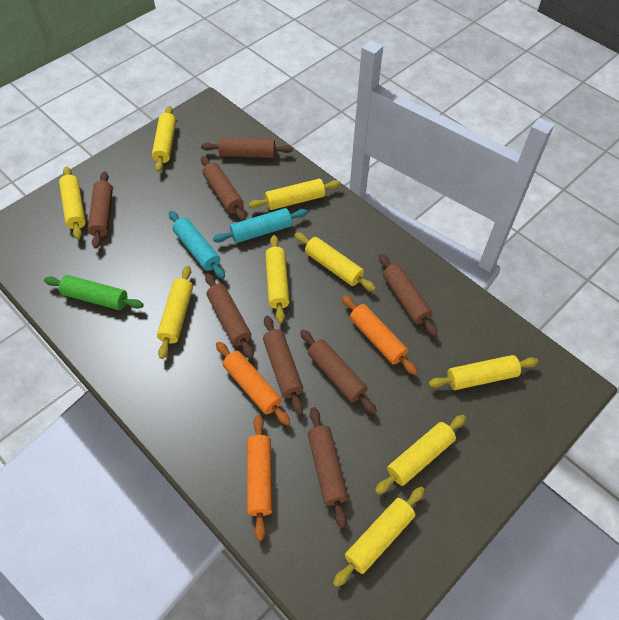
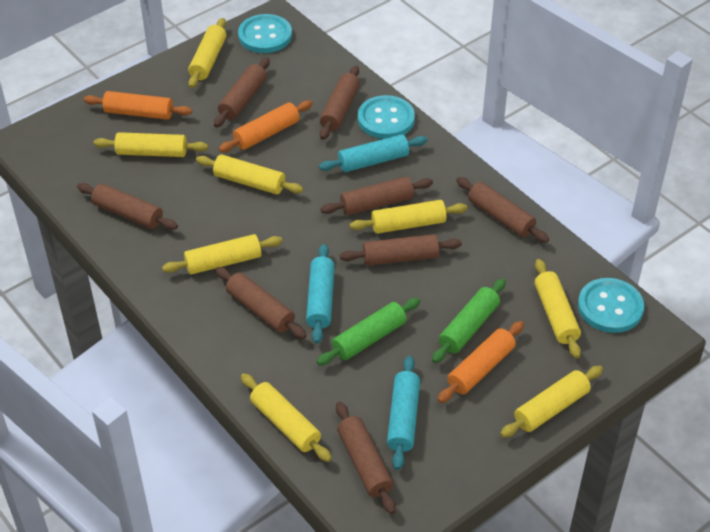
green rolling pin: [44,275,144,310] = 1 -> [317,298,420,365] [432,278,506,363] = 2
turquoise button: none = 0 -> [238,14,292,53] [358,95,415,139] [578,278,644,333] = 3
turquoise rolling pin: [169,211,225,279] [213,208,308,243] = 2 -> [306,244,335,343] [319,134,427,172] [387,356,420,470] = 3
yellow rolling pin: [59,166,86,239] [152,106,176,172] [157,266,193,359] [248,179,341,210] [265,235,290,323] [294,232,376,291] [333,487,425,587] [375,415,466,494] [428,355,538,390] = 9 -> [94,132,208,157] [162,234,283,275] [188,18,227,88] [196,155,303,194] [241,373,332,462] [350,200,467,234] [500,366,603,438] [534,259,581,358] = 8

